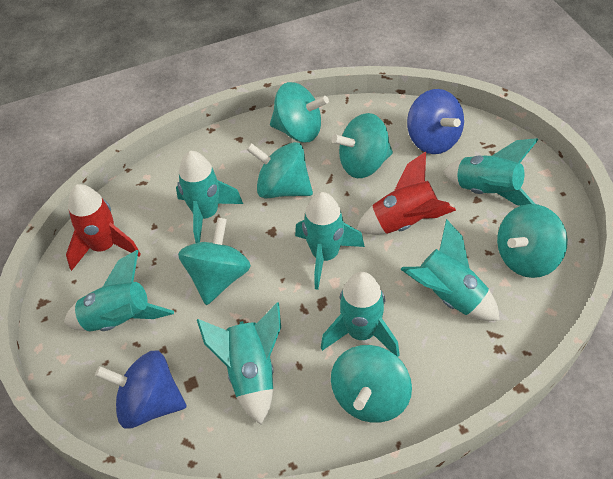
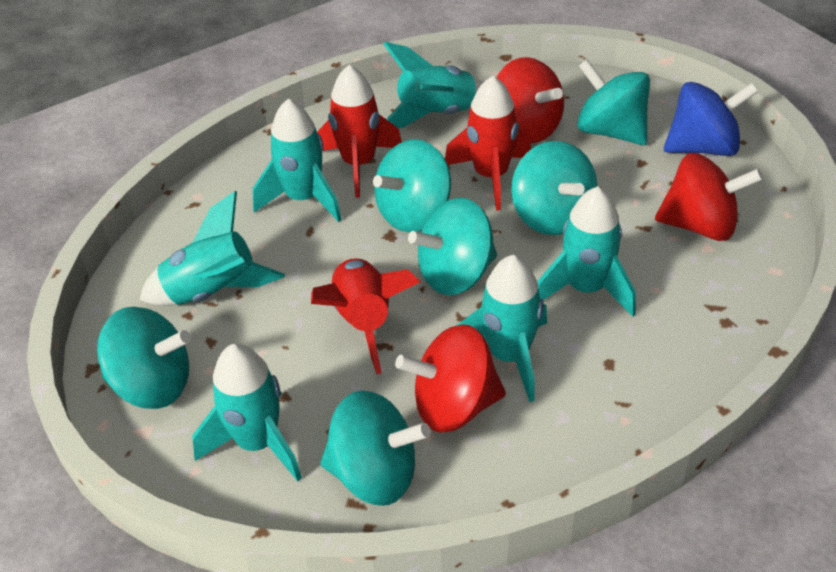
blue spinning top: [95,350,187,429] [407,89,464,154] = 2 -> [664,82,758,156] = 1
red rocket: [66,184,141,271] [357,152,456,235] = 2 -> [311,258,420,374] [317,65,402,198] [445,76,531,211] = 3
red spinning top: none = 0 -> [395,324,506,433] [496,57,564,143] [655,153,763,241] = 3
turquoise rocket: [64,250,174,331] [176,151,243,243] [197,302,281,425] [295,192,365,290] [321,272,400,357] [400,219,500,321] [443,138,538,206] = 7 -> [140,191,285,306] [192,343,302,481] [253,99,342,222] [383,42,483,128] [456,255,547,402] [537,186,636,317] = 6

